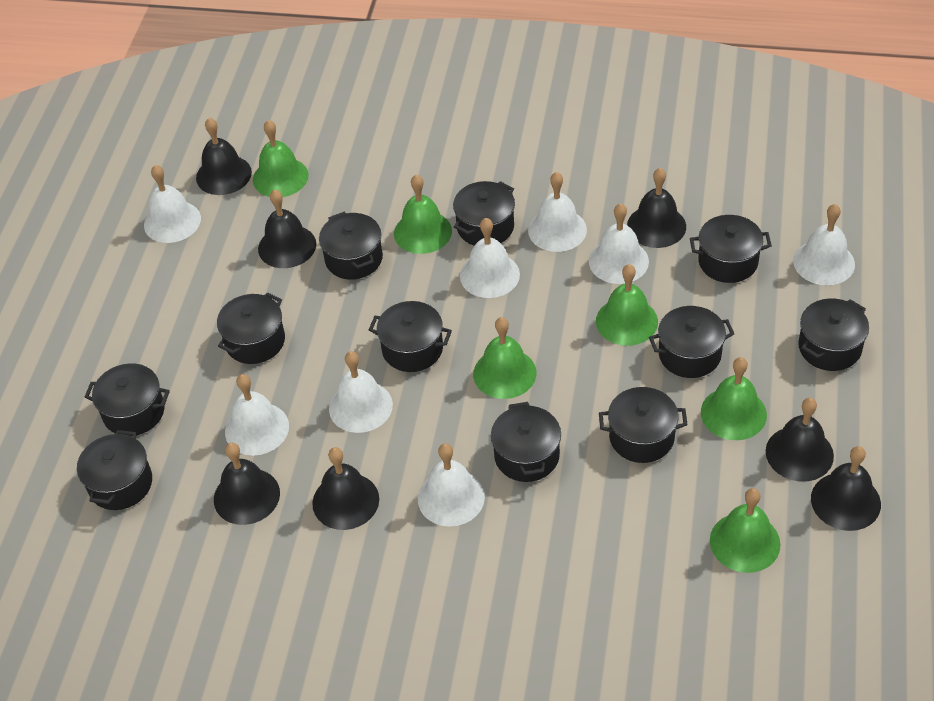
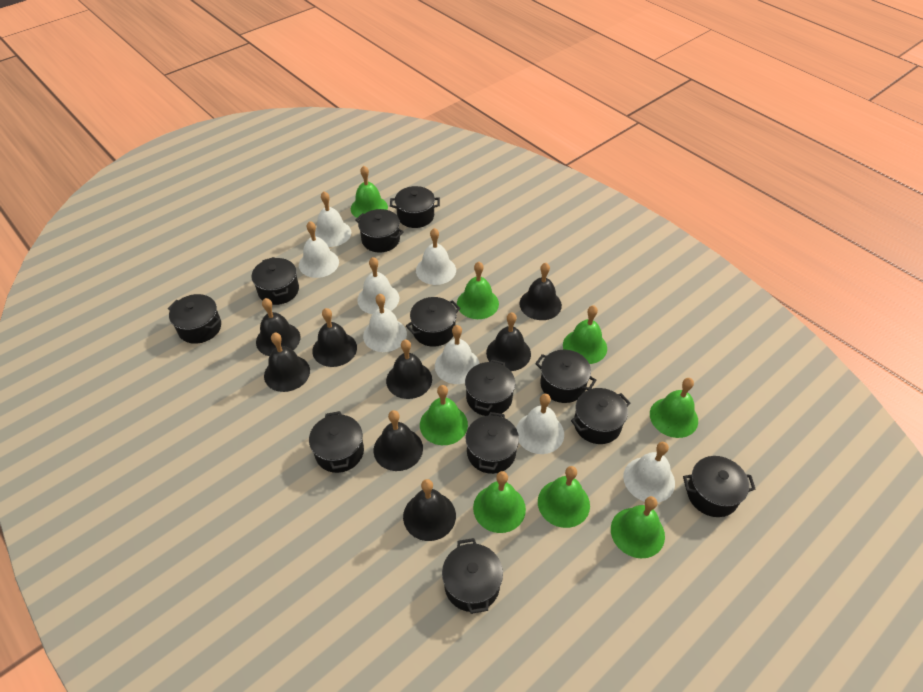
black bell: [196,118,252,195] [214,443,280,525] [258,189,316,268] [312,447,379,530] [627,168,686,248] [766,398,834,482] [811,446,881,531] = 7 -> [256,298,300,356] [264,333,310,392] [312,308,357,367] [374,410,423,471] [386,339,432,399] [403,479,456,541] [486,312,531,371] [519,263,562,320] = 8
black pot: [77,430,152,510] [85,363,170,436] [217,292,285,364] [319,212,383,280] [369,301,452,372] [453,181,515,246] [491,402,561,482] [599,387,688,463] [649,306,734,378] [690,215,772,283] [798,298,869,371] = 11 -> [168,294,221,344] [251,257,299,305] [309,411,364,473] [356,209,404,253] [390,186,440,228] [406,297,461,347] [442,538,503,614] [465,360,515,416] [465,412,519,474] [535,350,596,403] [571,388,630,444] [683,456,755,517] = 12
green bell: [253,120,309,197] [394,175,452,254] [473,317,536,399] [596,264,658,346] [701,357,767,440] [710,488,781,573] = 6 -> [351,166,388,218] [420,385,468,445] [457,262,499,319] [473,471,526,533] [538,466,590,528] [563,305,607,364] [611,496,665,558] [650,378,698,438] = 8

